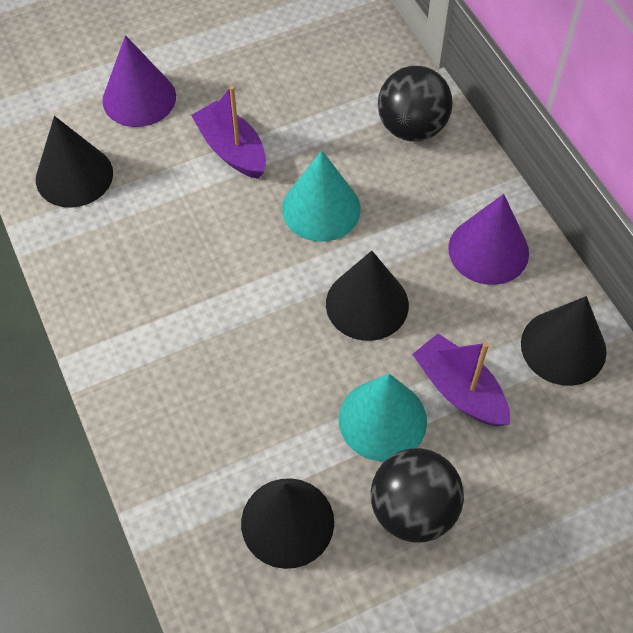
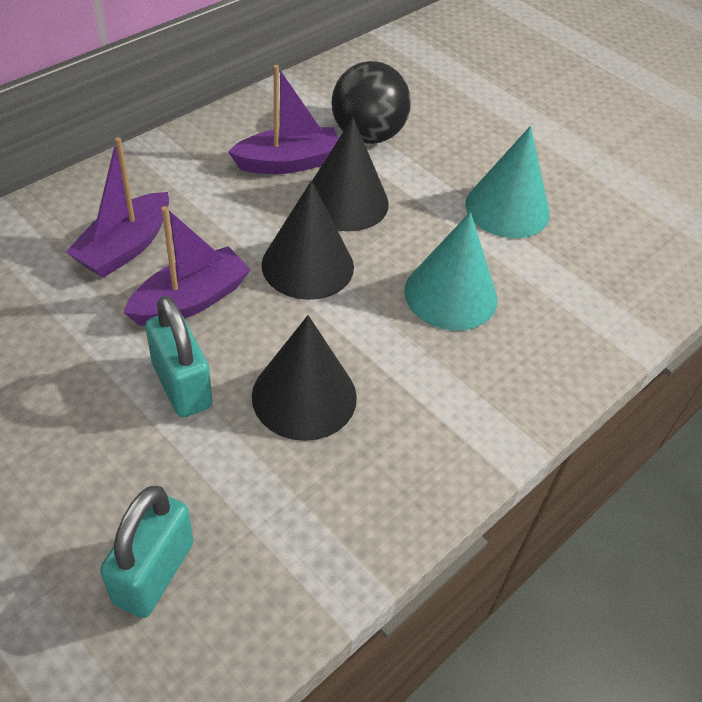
black ball: [371,448,464,542] [378,66,453,142] = 2 -> [331,61,411,144] = 1
black cone: [36,116,113,208] [241,478,334,569] [326,251,409,341] [521,296,607,386] = 4 -> [252,315,357,441] [261,181,354,300] [312,117,389,231] = 3
purple boat: [191,86,266,179] [412,334,510,426] = 2 -> [66,137,169,278] [123,206,251,326] [228,65,339,174] = 3
purple cone: [102,35,176,127] [448,194,529,285] = 2 -> none = 0
turquoise padlock: none = 0 -> [100,486,194,618] [145,296,213,417] = 2

